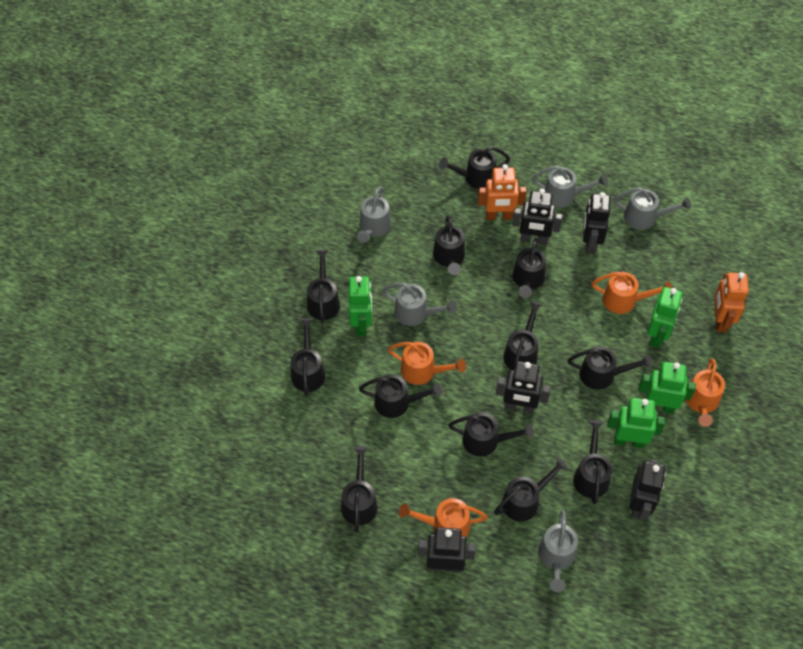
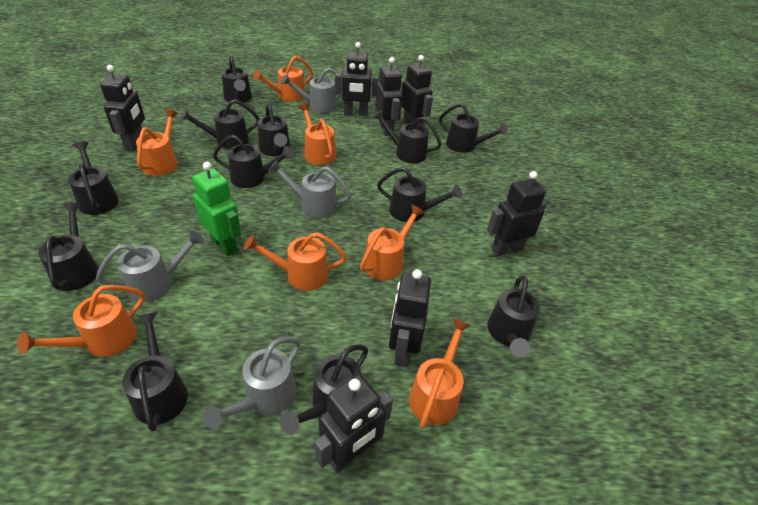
black robot: [418,527,476,573] [496,361,551,413] [512,188,563,245] [583,192,610,254] [629,459,666,520] = 5 -> [100,65,145,151] [314,374,393,473] [335,42,379,116] [375,57,402,136] [389,269,431,367] [401,55,433,125] [487,171,547,256] = 7
green robot: [349,276,372,336] [607,398,665,448] [638,362,696,414] [647,287,683,348] = 4 -> [192,162,241,256] = 1
grey watering can: [357,187,391,243] [382,283,457,326] [532,166,608,208] [538,510,578,592] [614,187,691,230] = 5 -> [96,230,204,302] [203,337,300,429] [268,160,351,218] [281,68,342,113] = 4
orange robot: [478,164,527,220] [714,272,749,332] = 2 -> none = 0
orange watering can: [388,342,466,385] [399,498,488,537] [591,272,672,314] [686,358,725,427] = 4 -> [17,285,145,357] [136,109,178,176] [244,232,347,291] [253,56,313,101] [298,103,336,165] [360,204,424,280] [409,319,470,429] = 7

